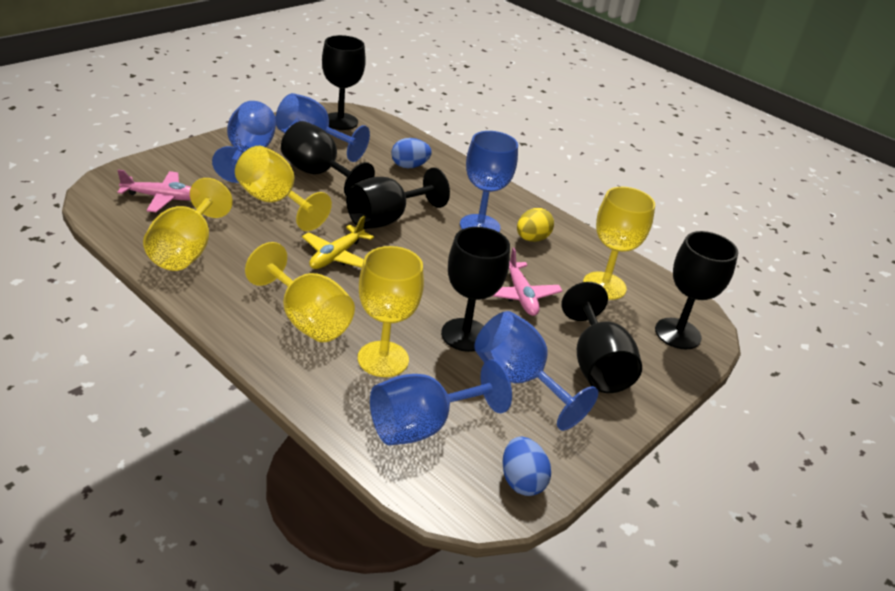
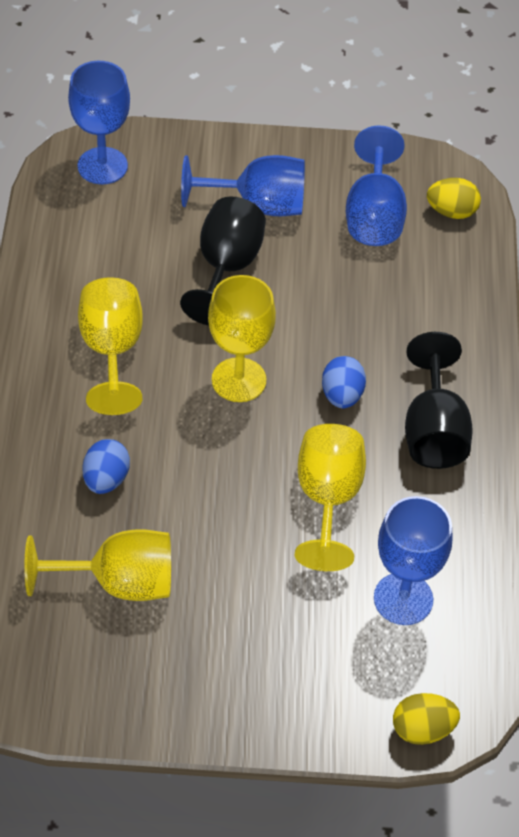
black goblet: [281,121,375,196] [322,35,366,130] [346,167,450,229] [441,227,510,352] [561,282,642,393] [655,231,738,349] = 6 -> [180,196,266,325] [405,332,473,469] = 2
blue goblet: [212,101,276,183] [276,93,370,162] [370,360,512,446] [460,131,518,232] [474,311,598,431] = 5 -> [68,61,130,184] [181,155,305,216] [346,125,407,246] [374,496,453,625] = 4
pink plane: [117,170,191,212] [493,248,562,316] = 2 -> none = 0
yellow egg: [517,208,554,242] = 1 -> [393,693,460,745] [427,178,481,219] = 2
yellow goblet: [143,178,233,271] [235,146,332,231] [245,242,355,342] [358,246,424,377] [583,187,655,300] = 5 -> [24,529,171,601] [78,277,143,415] [208,275,276,402] [295,424,366,571] = 4
yellow plane: [302,216,374,269] = 1 -> none = 0

